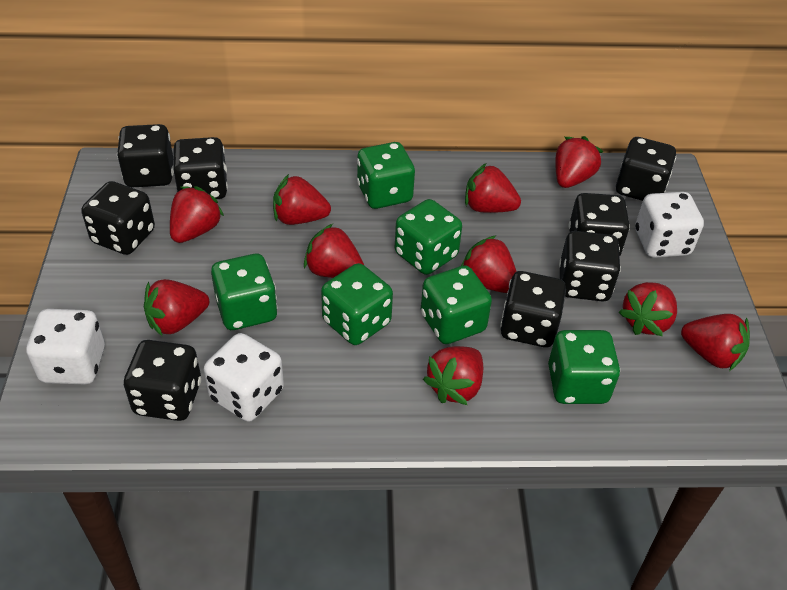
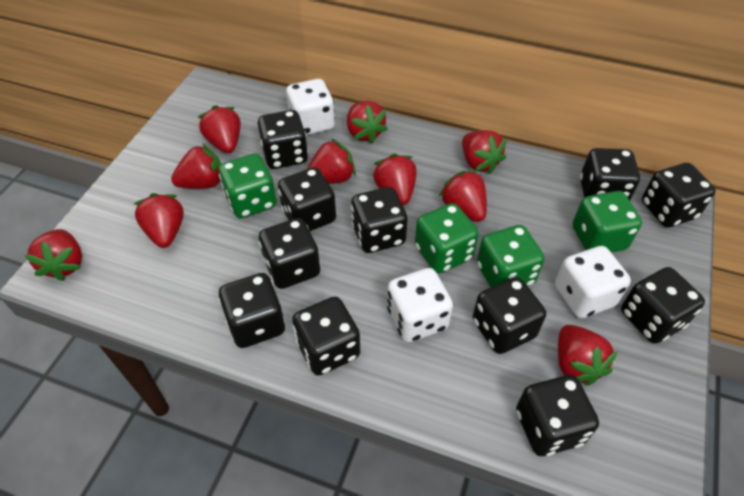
black dice: [81,181,155,255] [117,124,173,188] [124,340,201,421] [172,137,228,199] [500,271,566,347] [559,231,621,302] [569,193,630,257] [616,137,676,201] = 8 -> [218,273,285,348] [258,110,308,169] [259,218,320,289] [278,167,336,231] [292,297,360,376] [351,187,408,253] [473,277,546,354] [516,375,599,456] [580,148,640,200] [621,267,705,344] [642,163,715,228] = 11
green dice: [211,254,278,330] [321,263,393,345] [357,142,415,209] [395,199,462,275] [421,265,492,344] [548,330,620,404] = 6 -> [219,153,277,219] [415,203,479,273] [477,225,545,287] [573,191,642,253] = 4

